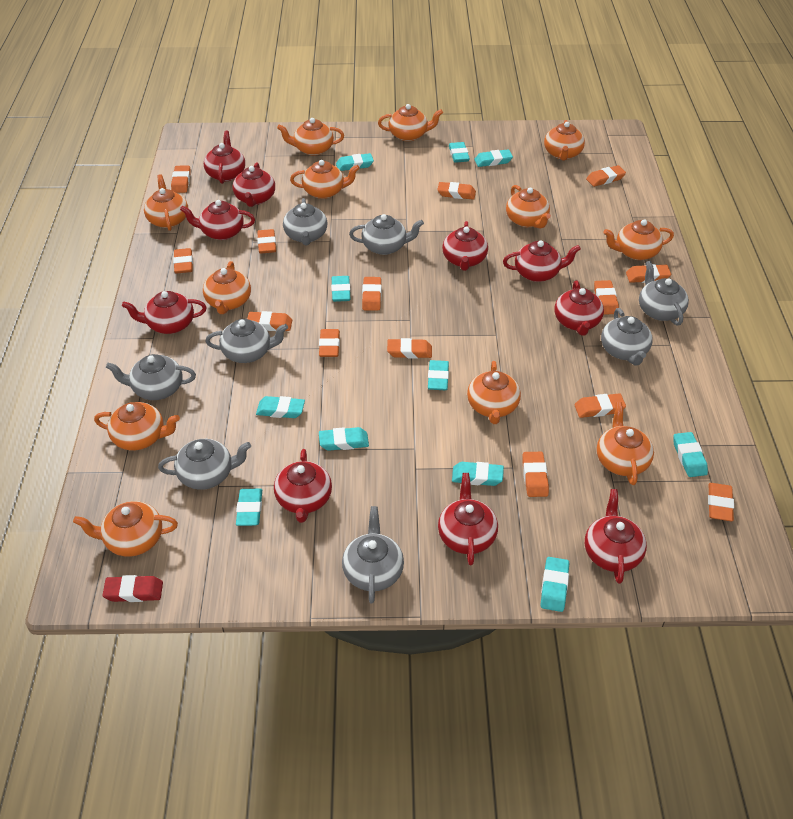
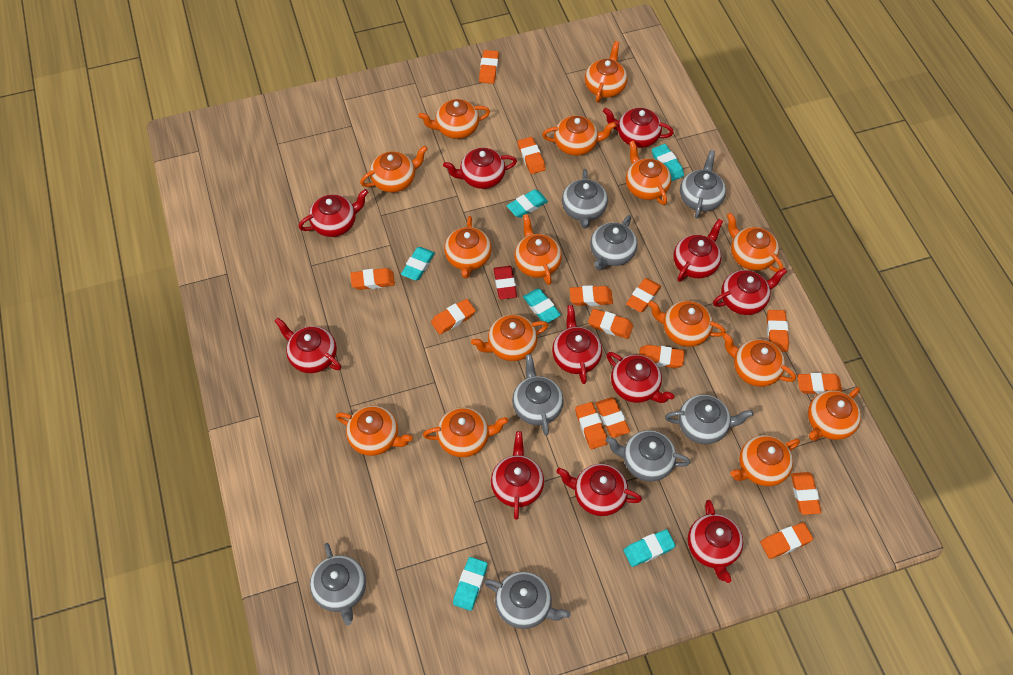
orange teapot: [73,501,178,556] [94,402,180,451] [144,174,188,231] [203,261,251,314] [277,118,344,156] [290,160,360,199] [378,104,443,141] [467,361,521,424] [506,185,551,228] [544,120,585,161] [597,402,654,485] [603,219,674,260] = 12 -> [336,406,413,456] [360,145,428,193] [418,99,490,139] [423,407,508,457] [444,216,492,278] [471,314,548,361] [514,214,562,285] [542,115,616,156] [585,41,628,103] [626,141,671,205] [648,301,726,347] [722,333,796,387] [727,213,783,272] [730,435,800,486] [808,387,861,441] = 15
red teapot: [122,291,207,334] [180,200,255,240] [204,131,245,184] [233,163,275,207] [274,449,332,523] [438,473,498,565] [442,221,488,271] [503,240,581,282] [555,280,604,335] [585,489,647,584] = 10 -> [275,318,341,373] [299,189,368,237] [443,148,517,189] [491,431,544,520] [552,305,602,384] [556,464,642,516] [603,108,674,148] [606,352,675,403] [674,219,723,282] [688,500,743,583] [713,268,787,315] = 11
turquoise eraser: [236,489,262,526] [256,396,305,418] [319,427,369,451] [331,276,351,302] [336,153,374,171] [428,360,449,390] [449,142,470,163] [452,462,504,486] [474,149,513,167] [540,557,569,612] [673,432,708,477] = 11 -> [401,247,435,281] [453,557,488,611] [507,189,548,218] [523,289,561,323] [623,529,676,567] [652,144,684,181] = 6

